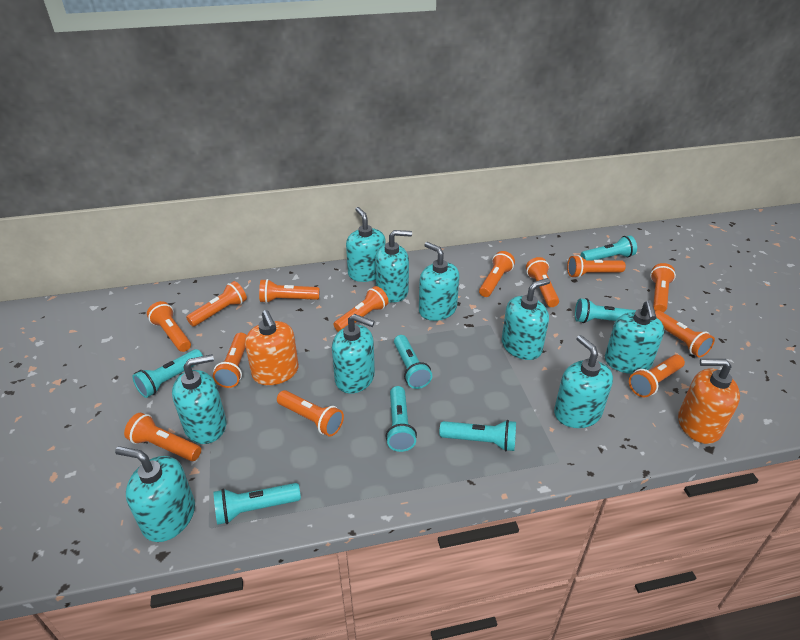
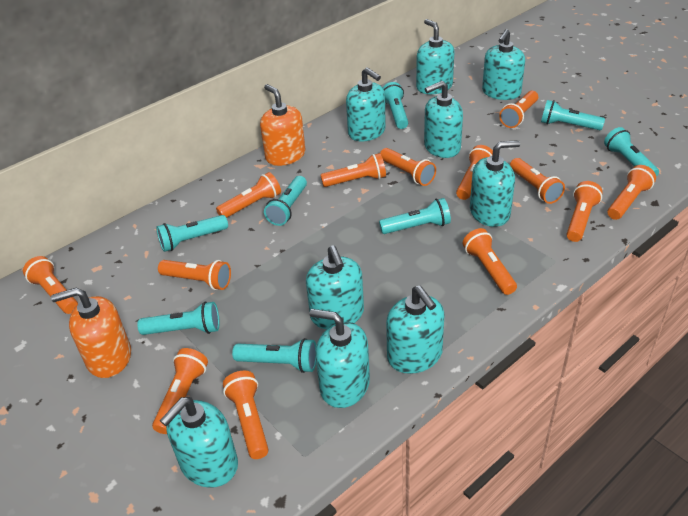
turquoise flashlight: [132,349,203,398] [213,483,301,525] [386,386,417,452] [394,335,432,389] [439,420,516,451] [575,298,636,323] [580,235,637,260] = 7 -> [137,301,220,335] [156,215,228,252] [232,338,316,373] [264,176,307,226] [379,198,451,234] [383,82,408,129] [541,100,605,130] [604,127,659,177] = 8

